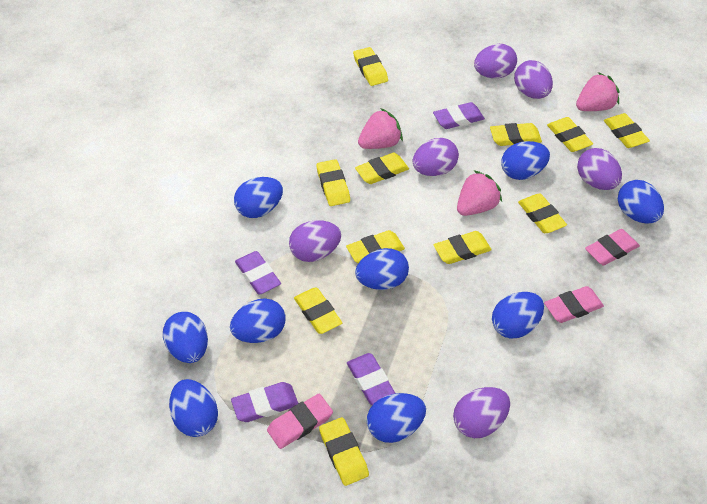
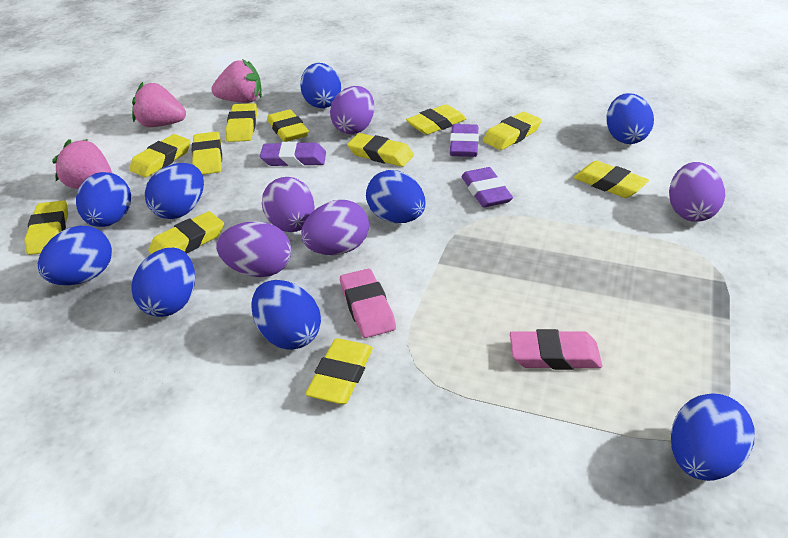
pink eraser: [267,394,333,449] [544,286,604,323] [585,229,640,266] = 3 -> [340,269,396,338] [510,329,602,370] = 2
purple egg: [289,220,341,262] [413,138,459,176] [453,387,510,438] [474,44,517,78] [514,60,553,99] [577,148,622,190] = 6 -> [216,221,291,277] [262,177,315,232] [301,200,369,255] [330,86,375,134] [669,162,725,222] = 5
purple eraser: [231,382,299,422] [235,251,281,294] [347,353,396,405] [433,102,485,129] = 4 -> [260,142,326,166] [450,124,479,157] [461,167,513,207] = 3

